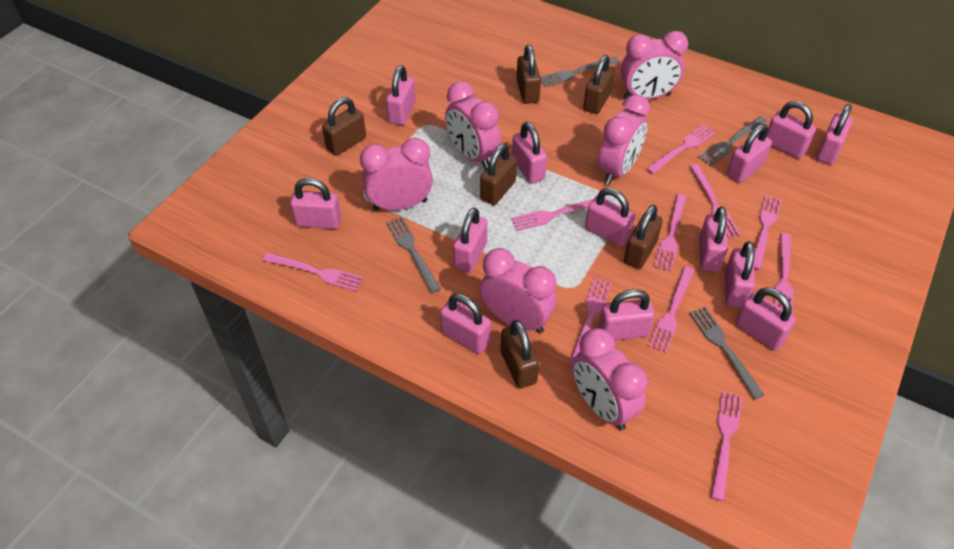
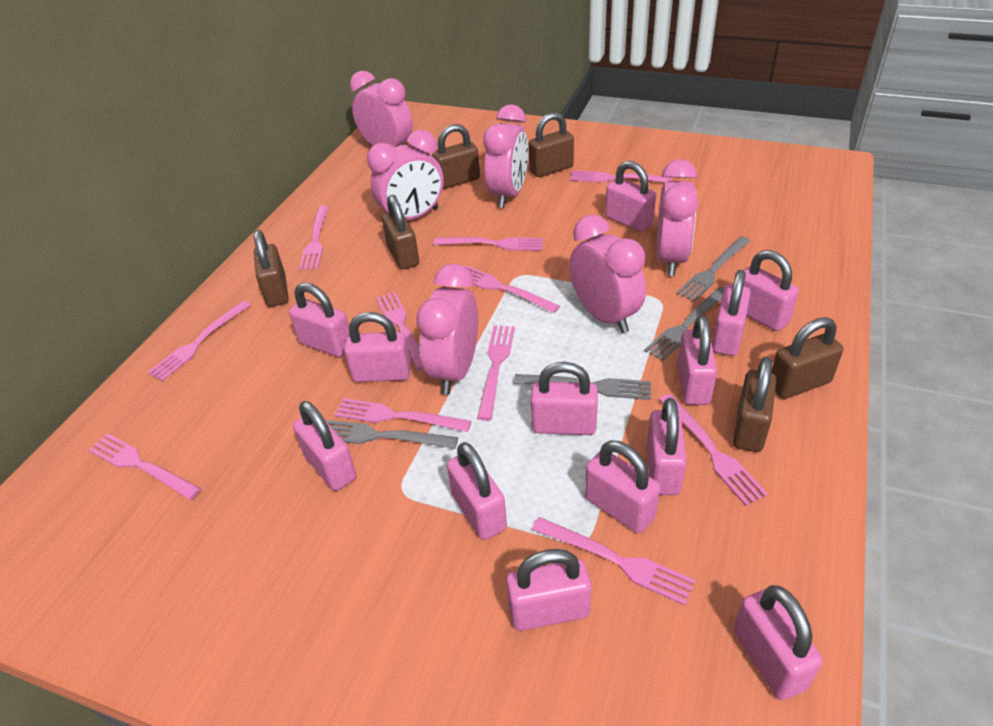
pink fork: [262,253,363,292] [511,198,606,231] [569,278,612,365] [646,124,716,174] [648,267,694,353] [654,194,687,271] [689,164,740,238] [711,391,742,501] [754,195,782,270] [774,233,793,315] = 10 -> [88,433,201,500] [147,301,251,381] [299,205,329,270] [335,398,471,432] [376,292,423,371] [433,237,543,251] [465,266,560,313] [477,325,515,421] [532,517,695,605] [570,170,672,182] [659,394,768,506] = 11

